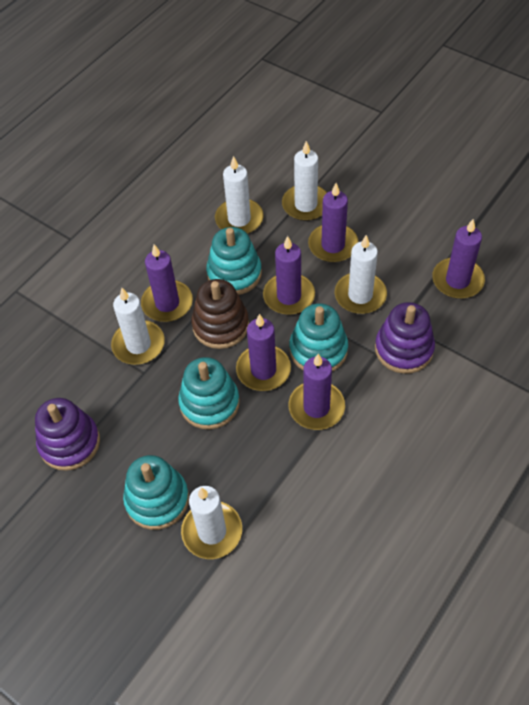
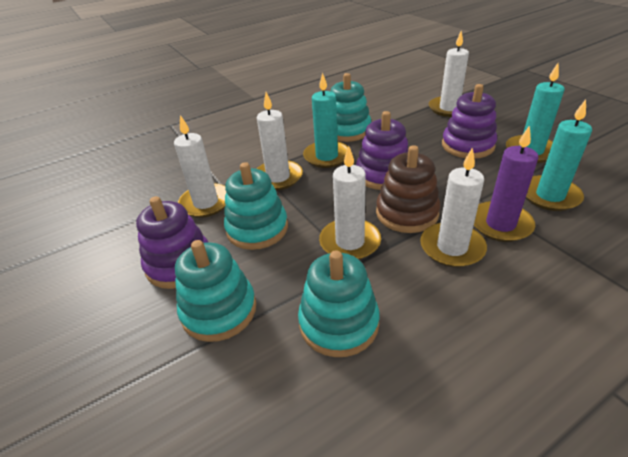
purple candle: [141,244,193,322] [236,314,291,391] [263,236,315,315] [289,354,345,430] [308,183,359,262] [432,219,485,299] = 6 -> [474,125,538,242] = 1
purple stacking toy: [35,398,100,471] [375,302,435,374] = 2 -> [136,196,208,289] [356,111,408,190] [442,84,497,159] = 3
turquoise candle: none = 0 -> [303,72,348,168] [506,63,565,163] [526,99,592,211] = 3

